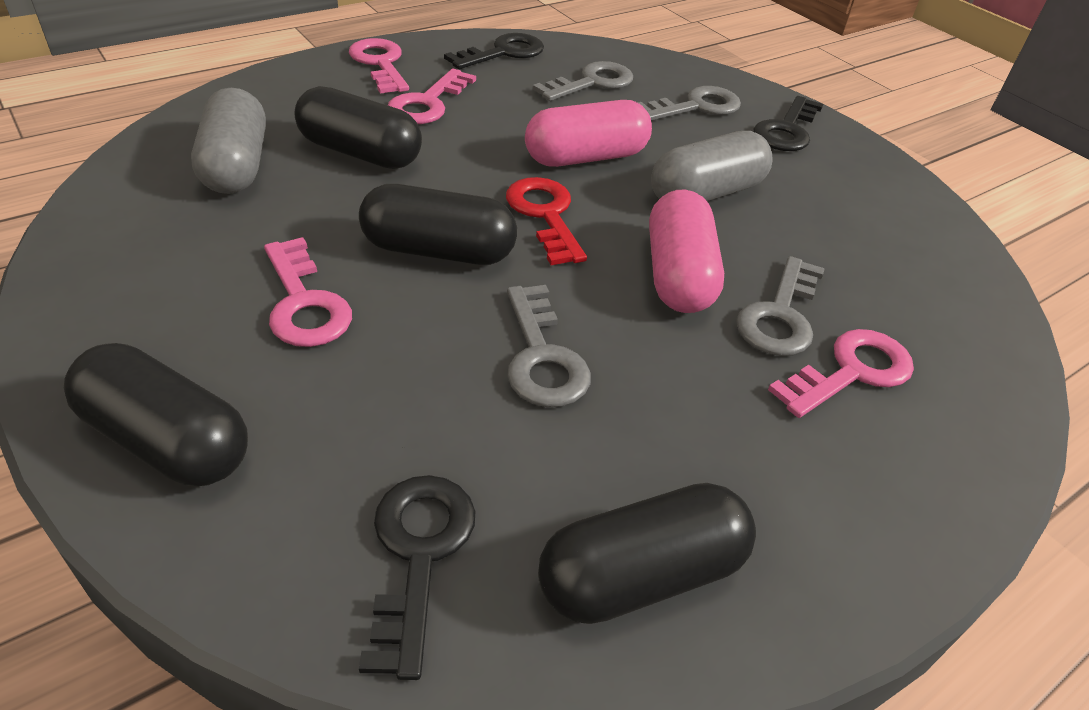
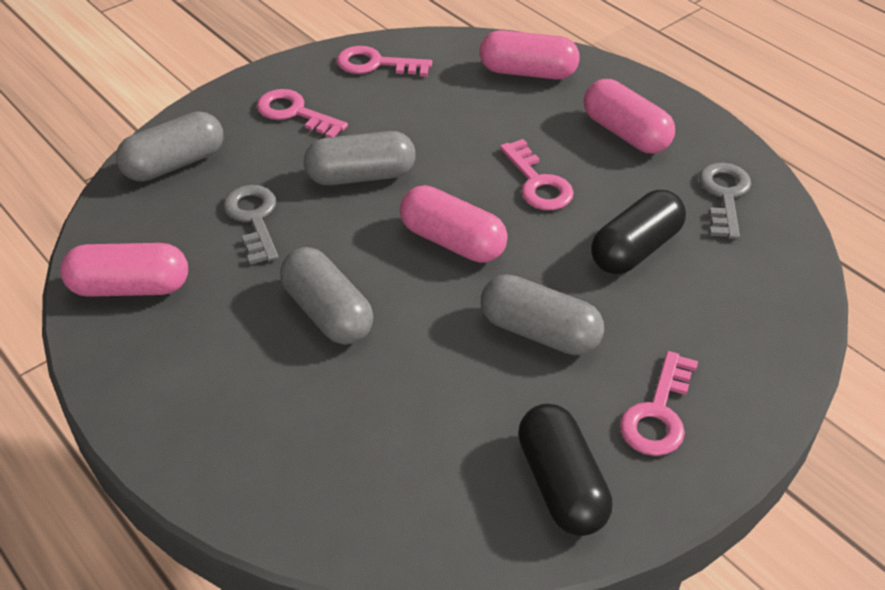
black capsule: [64,343,248,486] [295,86,422,169] [359,184,517,265] [538,483,756,624] = 4 -> [518,404,612,536] [591,190,686,274] = 2
black key: [359,475,475,680] [444,33,544,69] [753,96,823,151] = 3 -> none = 0
grey capsule: [191,88,266,194] [651,131,773,201] = 2 -> [116,111,223,182] [280,247,373,345] [304,131,415,185] [481,274,604,355] = 4
grey key: [507,285,591,407] [533,61,633,101] [638,86,741,121] [736,256,825,356] = 4 -> [223,185,278,264] [699,162,751,239] = 2
pink capsule: [525,100,652,167] [649,189,724,313] = 2 -> [60,243,188,297] [400,185,508,263] [480,30,580,80] [584,79,675,153] = 4
red key: [506,177,587,265] = 1 -> none = 0

